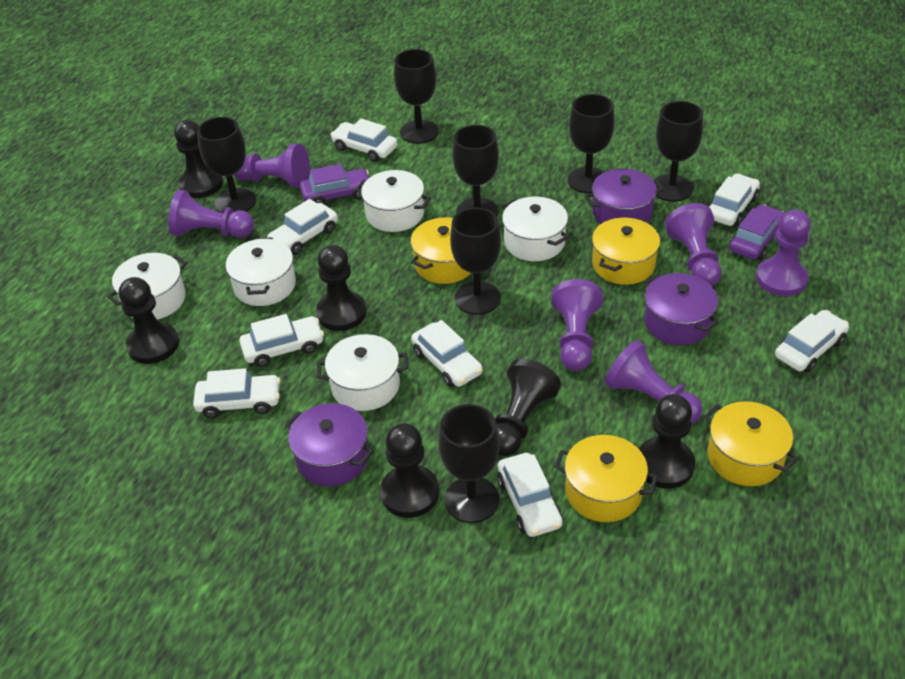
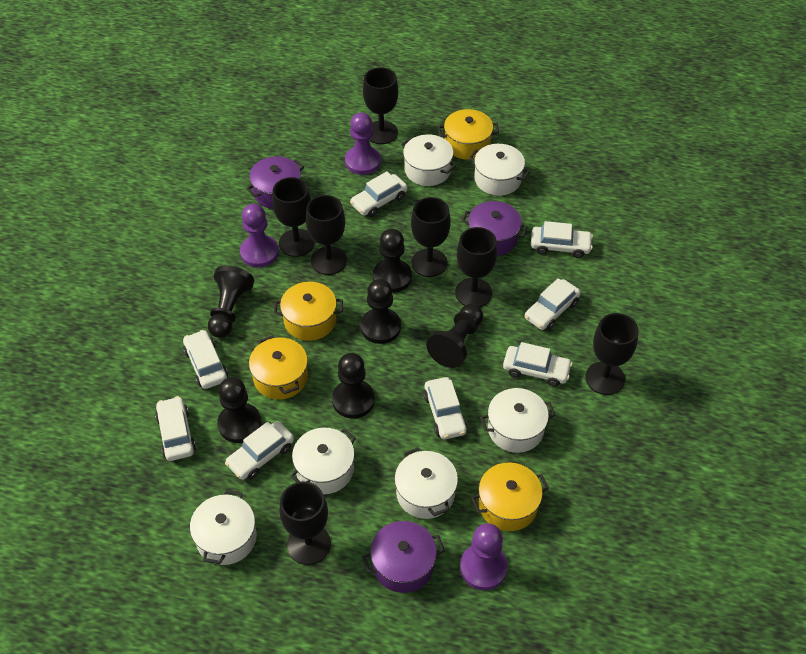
purple car: [300,164,369,205] [729,204,784,260] = 2 -> none = 0
purple pawn: [168,190,254,238] [233,144,310,188] [551,279,603,371] [605,340,703,424] [665,203,721,286] [756,209,811,296] = 6 -> [240,204,279,268] [345,112,381,175] [460,523,508,590] = 3
white pot: [107,253,187,320] [226,237,296,306] [317,334,409,411] [355,170,431,232] [502,196,569,261] = 5 -> [190,490,257,565] [290,428,356,494] [394,447,458,519] [401,134,456,186] [469,144,530,196] [480,388,555,453] = 6

